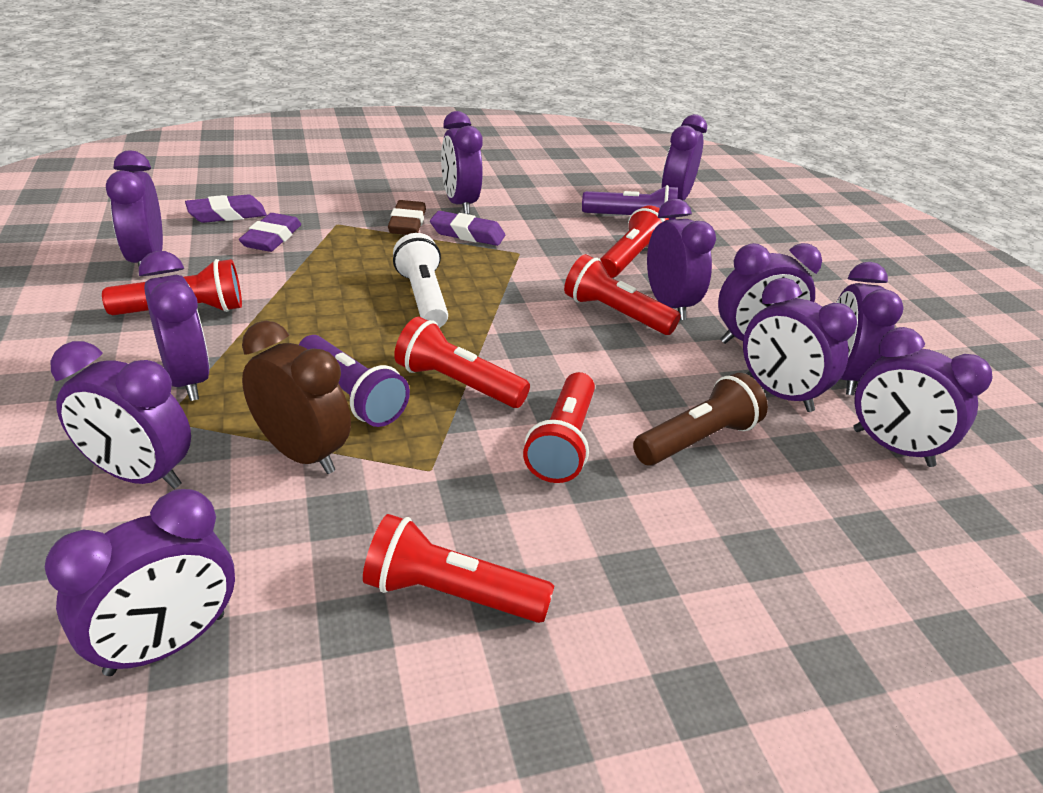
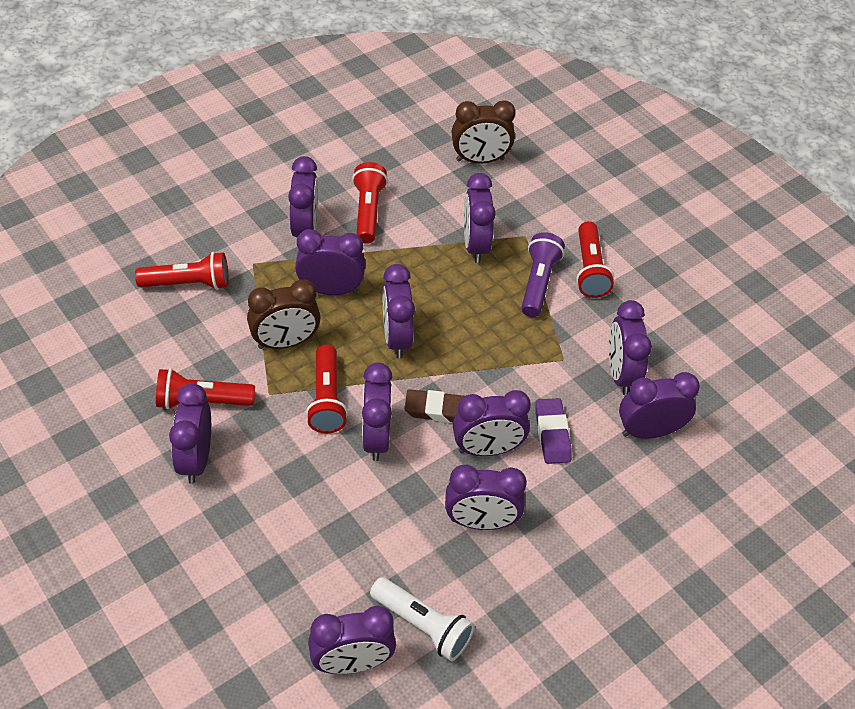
brown clock: [242,321,351,474] = 1 -> [247,279,321,349] [452,100,516,164] = 2
brown flashlight: [633,373,768,466] = 1 -> none = 0
purple eraser: [185,194,267,223] [239,213,301,252] [430,211,505,246] = 3 -> [535,398,572,464] = 1
purple flashlight: [299,335,410,427] [582,185,678,220] = 2 -> [521,232,565,317] = 1
red flashlight: [102,259,242,315] [363,514,554,623] [394,317,530,408] [523,372,595,483] [564,254,681,335] [600,205,669,278] = 6 -> [135,252,229,290] [156,368,255,409] [306,344,348,433] [352,162,388,244] [576,221,614,298] = 5

